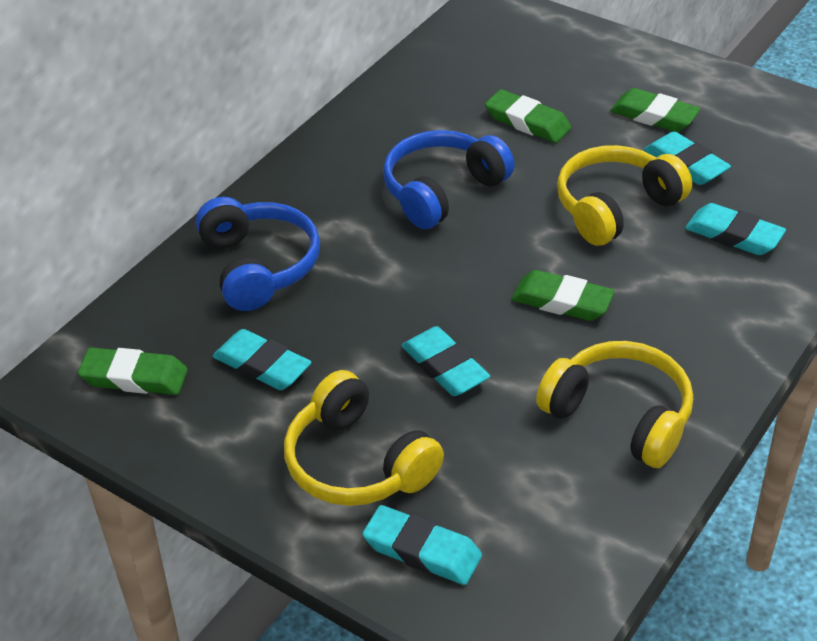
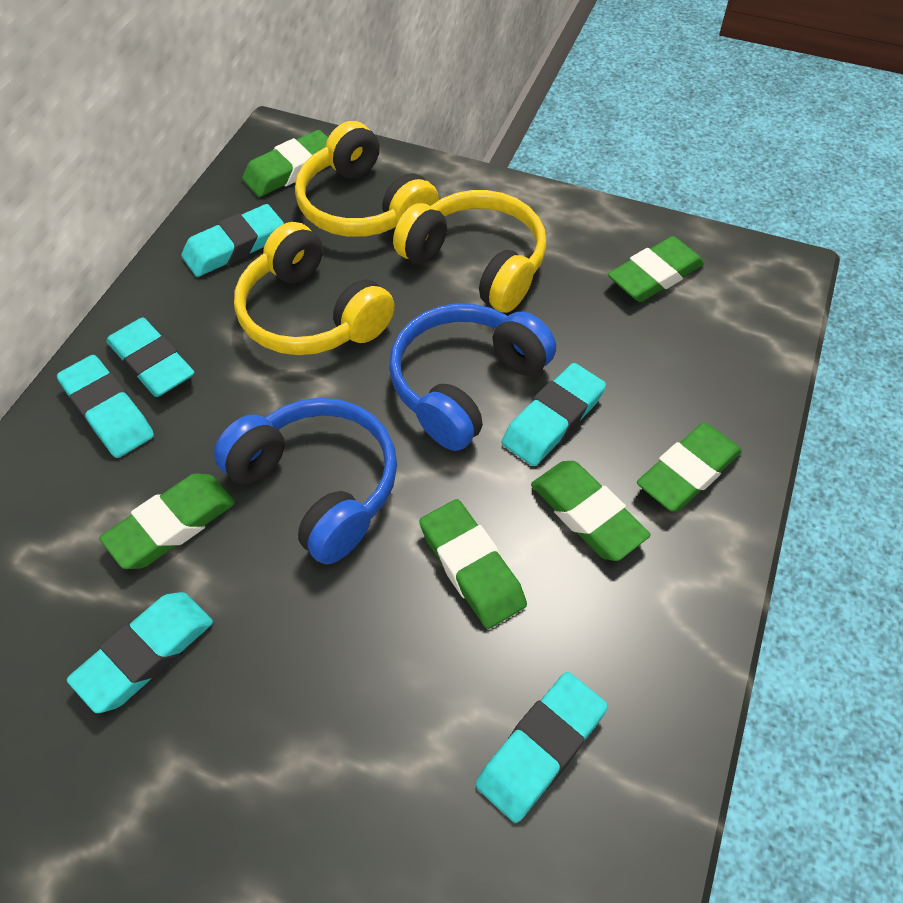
green eraser: [78,347,188,395] [485,89,571,143] [511,270,615,321] [610,88,701,132] = 4 -> [99,473,235,569] [242,130,328,197] [419,499,527,629] [531,461,651,561] [608,236,704,302] [637,423,742,512] = 6
turquoise eraser: [213,329,312,390] [362,505,482,585] [402,326,490,396] [644,131,731,185] [685,203,786,255] = 5 -> [57,355,154,458] [67,592,213,713] [106,318,195,397] [181,204,284,277] [476,672,608,823] [501,363,606,466] = 6

